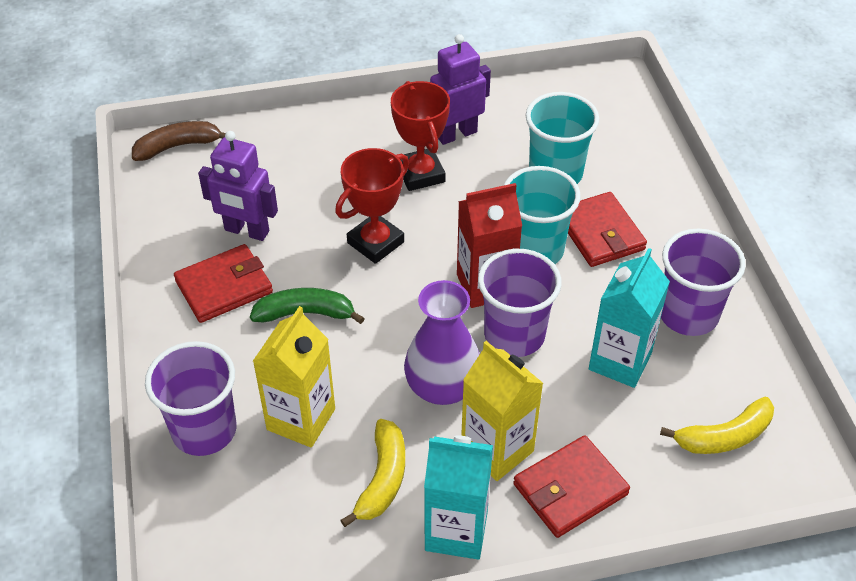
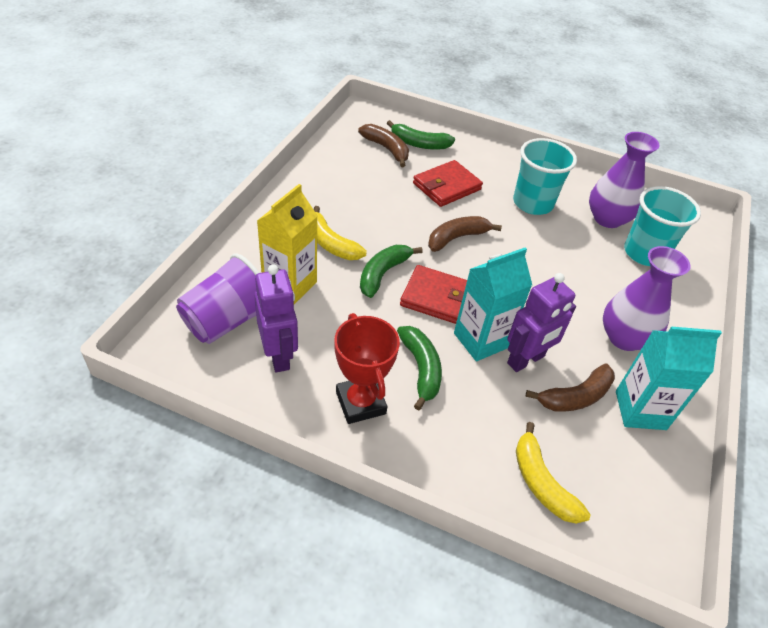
brown banana: [132,121,226,161] = 1 -> [358,124,409,167] [428,216,502,252] [525,364,615,412] = 3
green banana: [250,288,365,324] = 1 -> [360,245,422,298] [387,120,455,150] [397,326,442,411] = 3
purple cup: [145,341,237,456] [478,249,562,357] [661,229,746,336] = 3 -> [176,253,260,344] = 1
purple vase: [404,280,480,405] = 1 -> [589,132,660,228] [603,246,691,351] = 2
red carton: [457,183,522,308] = 1 -> none = 0
red trophy: [335,148,409,264] [391,81,450,191] = 2 -> [334,313,400,424] = 1
red wallet: [174,244,273,323] [513,435,630,538] [568,192,647,267] = 3 -> [400,265,467,324] [413,160,483,207] = 2
yellow carton: [253,306,335,448] [461,341,544,481] = 2 -> [257,184,318,304] = 1

